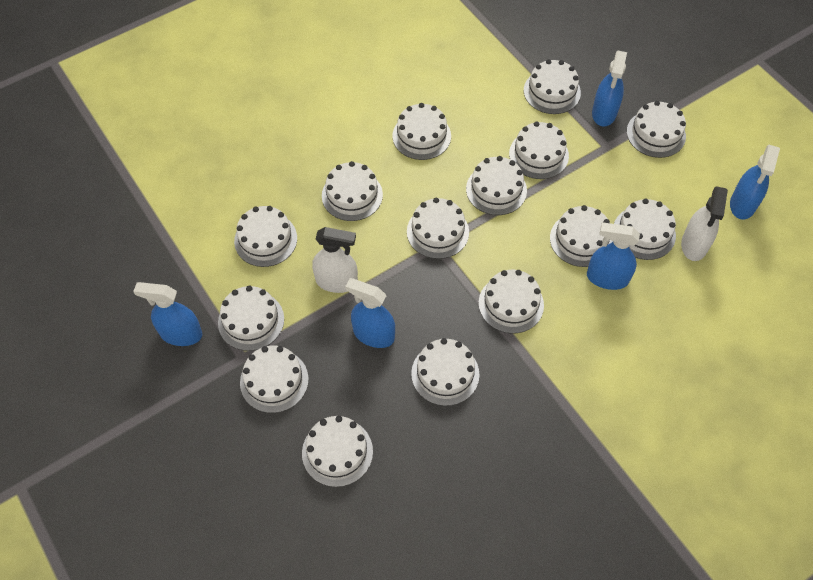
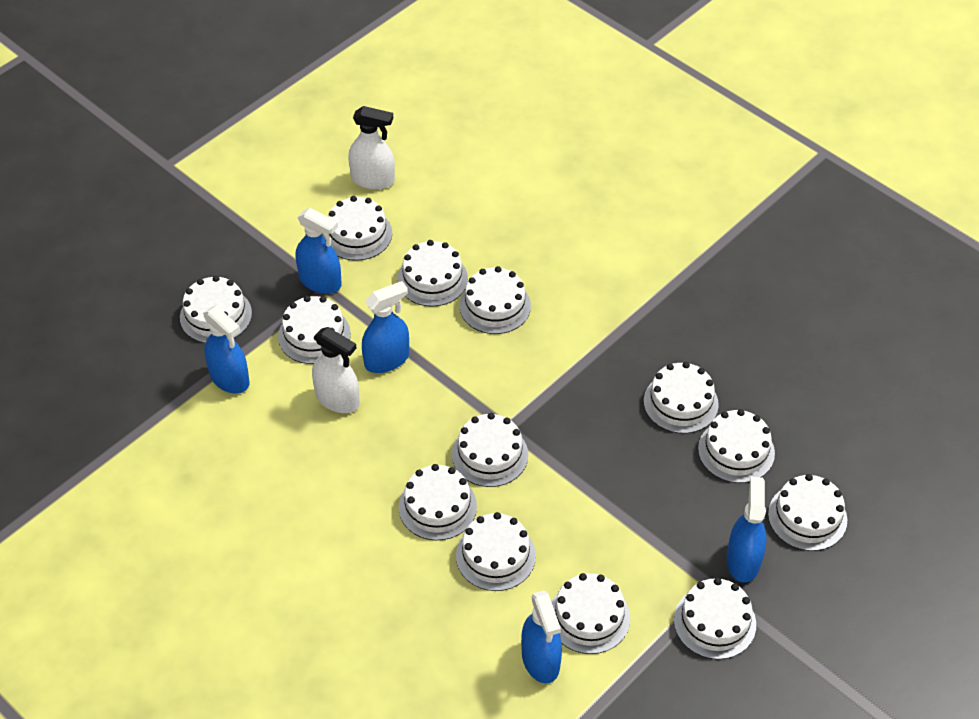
white cake: [218,286,284,351] [234,206,297,267] [240,346,309,413] [302,416,373,487] [322,161,383,221] [393,103,451,160] [407,198,469,259] [411,338,479,406] [466,156,527,215] [479,270,544,333] [509,121,569,179] [524,59,581,114] [550,205,613,267] [614,198,676,260] [627,101,686,158] = 15 -> [180,276,252,343] [278,296,351,364] [323,196,392,261] [397,240,468,307] [399,464,477,540] [452,413,528,487] [456,512,536,591] [460,266,531,334] [552,573,630,654] [644,362,719,434] [674,578,756,660] [698,409,775,483] [768,474,847,551] = 13

